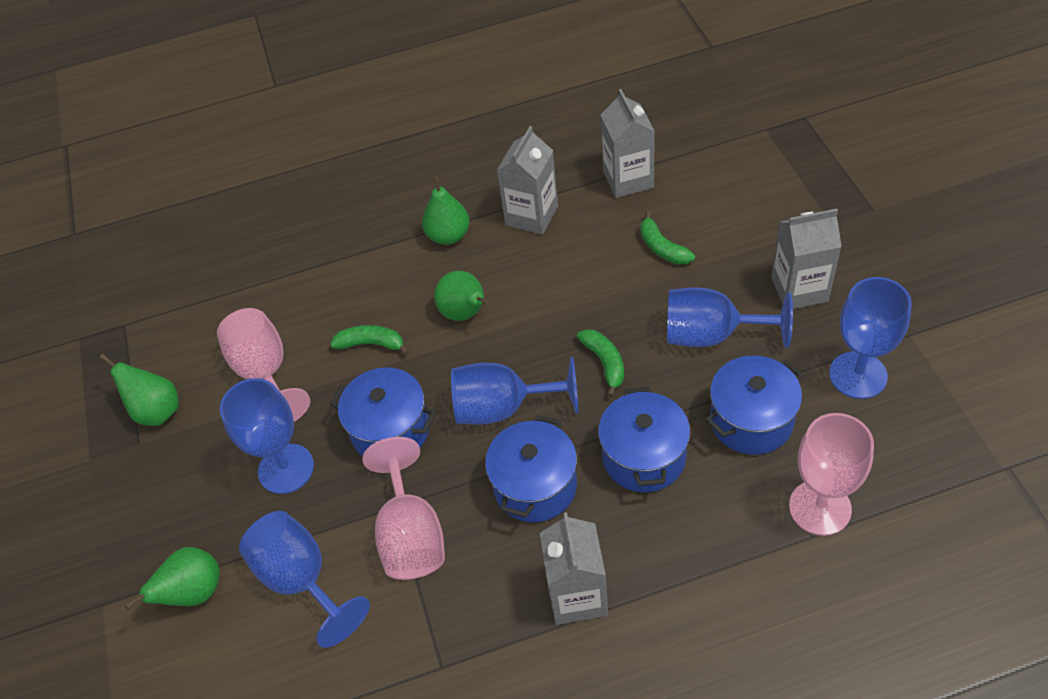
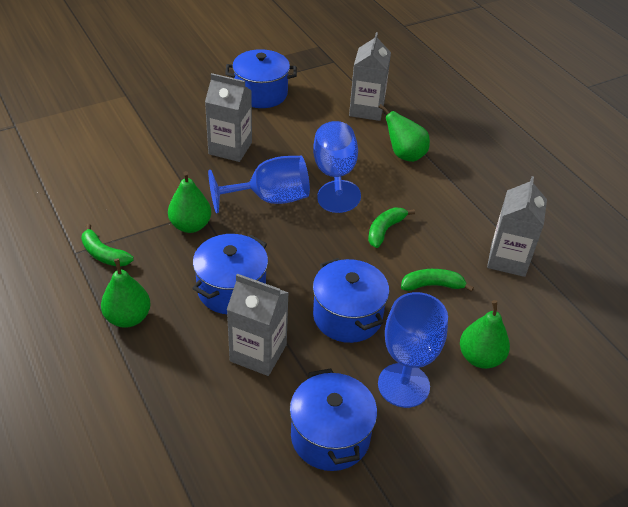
blue goblet: [220,378,314,494] [239,511,370,648] [451,357,579,425] [667,288,793,348] [829,277,912,399] = 5 -> [208,156,310,213] [313,121,361,213] [378,292,448,408] = 3
pink goblet: [217,308,310,422] [362,437,445,580] [789,413,874,536] = 3 -> none = 0

